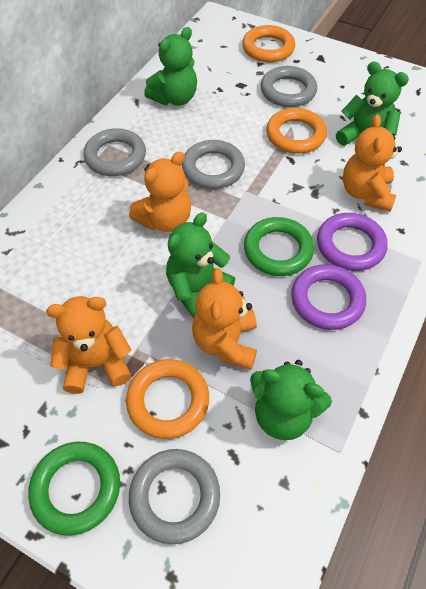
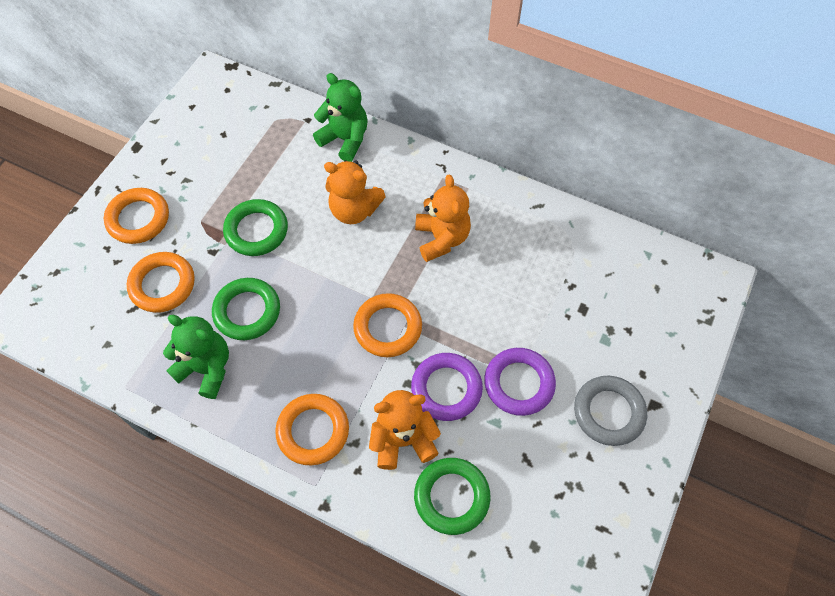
green ring: [28,442,120,536] [244,217,314,276] = 2 -> [212,278,280,340] [223,199,288,256] [414,458,491,535] = 3
green teddy bear: [144,27,197,105] [166,212,235,318] [250,360,332,440] [336,62,409,145] = 4 -> [163,315,229,399] [313,73,368,162] = 2
grey ring: [83,128,146,176] [129,449,220,544] [182,140,245,189] [261,66,317,107] = 4 -> [574,376,647,446] = 1
orange ring: [126,359,209,439] [242,25,295,62] [266,108,327,154] = 3 -> [104,188,169,244] [127,252,195,313] [275,394,349,466] [353,293,422,357] = 4
orange teddy bear: [46,296,132,394] [129,151,191,232] [192,268,257,370] [343,114,402,212] = 4 -> [324,160,386,224] [369,390,441,470] [415,175,471,262] = 3

